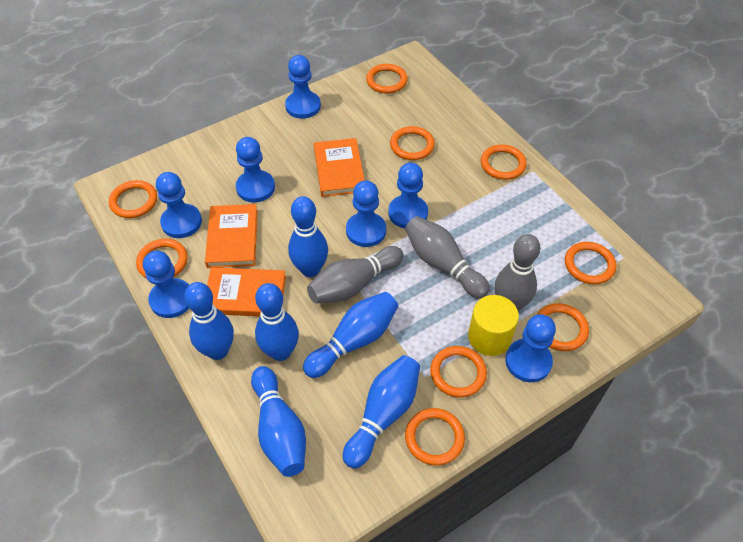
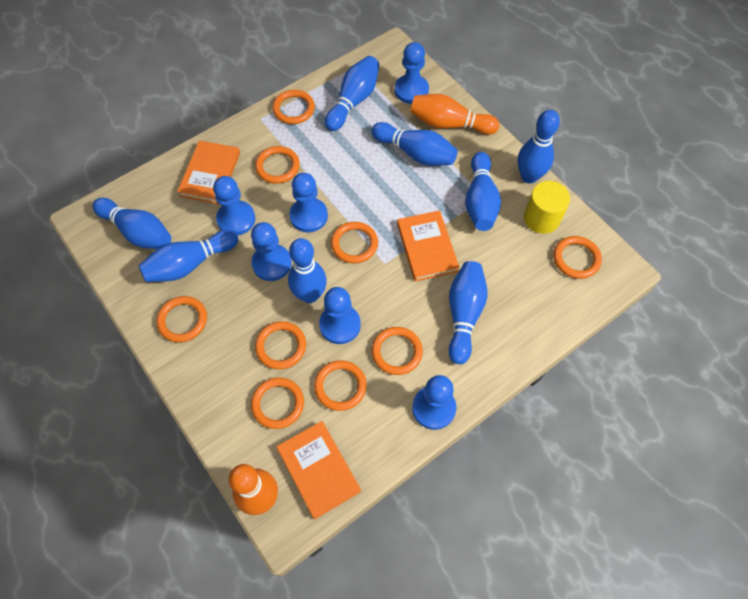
blue bowling pin: [184,282,234,360] [251,366,306,477] [255,283,299,361] [288,196,328,277] [303,292,398,378] [343,355,420,469] = 6 -> [92,198,171,249] [138,230,238,282] [288,238,327,303] [325,56,379,131] [371,122,458,166] [448,261,488,364] [465,152,501,231] [518,110,560,184] = 8
blue pawn: [143,251,189,318] [156,172,202,238] [236,137,275,202] [285,55,321,119] [346,180,386,247] [388,163,428,228] [505,314,556,382] = 7 -> [213,176,255,235] [251,222,292,281] [289,173,328,232] [319,287,361,344] [395,42,429,104] [412,375,456,430] = 6
grey bowling pin: [307,246,404,303] [405,216,490,299] [495,234,540,311] = 3 -> none = 0
orange bowling pin: none = 0 -> [229,464,278,515] [410,94,499,135] = 2

